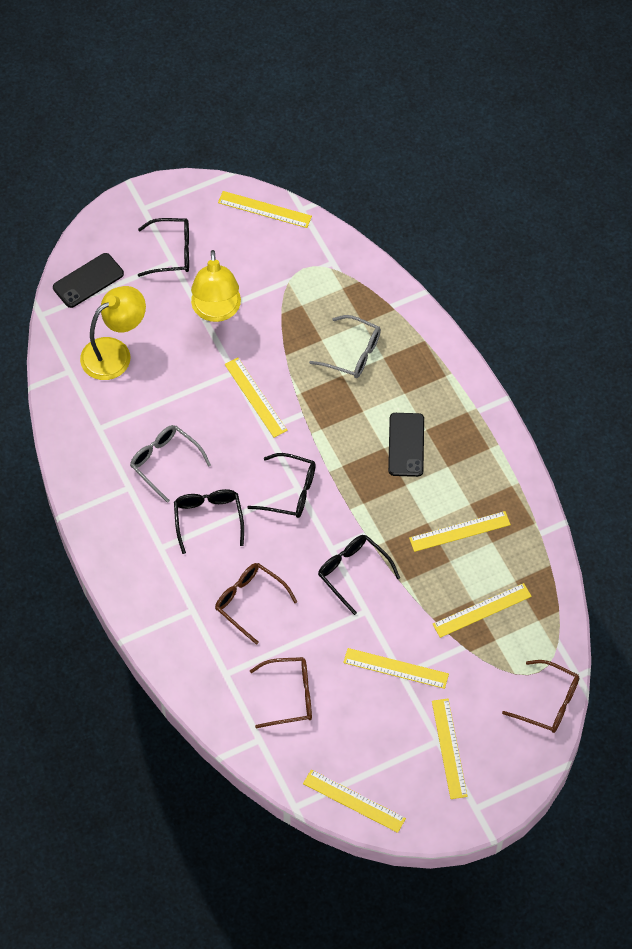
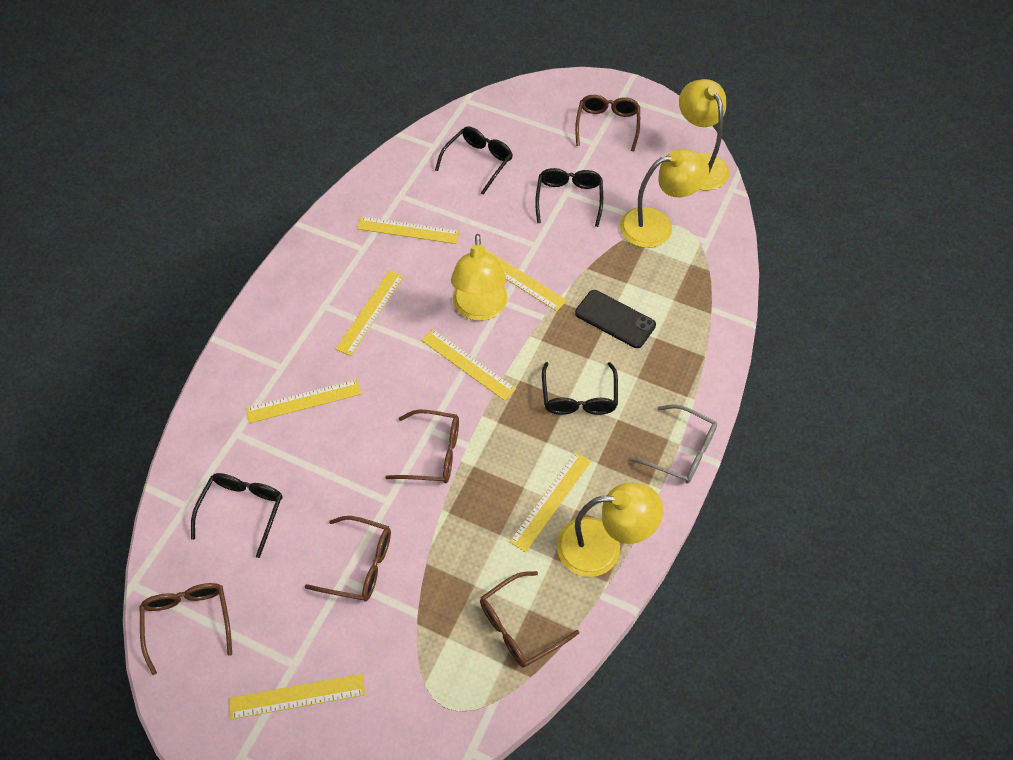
black phone: [53,253,124,308] [388,413,424,477] = 2 -> [575,290,656,348] = 1
brown glasses: [215,563,297,645] [250,657,312,728] [502,660,579,733] = 3 -> [140,583,232,675] [304,516,391,601] [385,410,459,483] [480,571,580,668] [575,95,640,151] = 5
grey glasses: [130,425,211,503] [309,315,381,378] = 2 -> [630,404,717,483] = 1
yellow lamp: [80,286,146,380] [191,250,241,322] = 2 -> [451,234,508,321] [557,483,663,577] [620,149,709,248] [679,79,730,191] = 4

